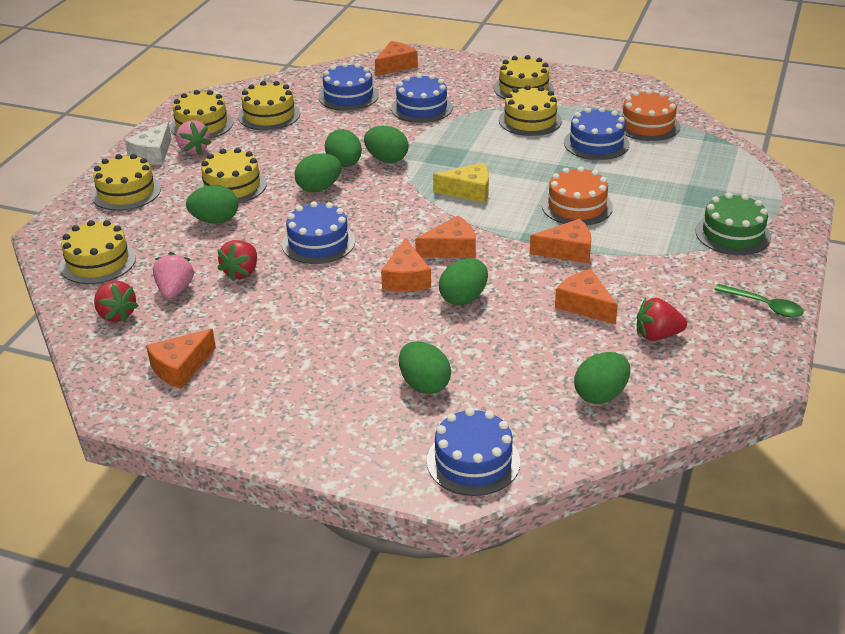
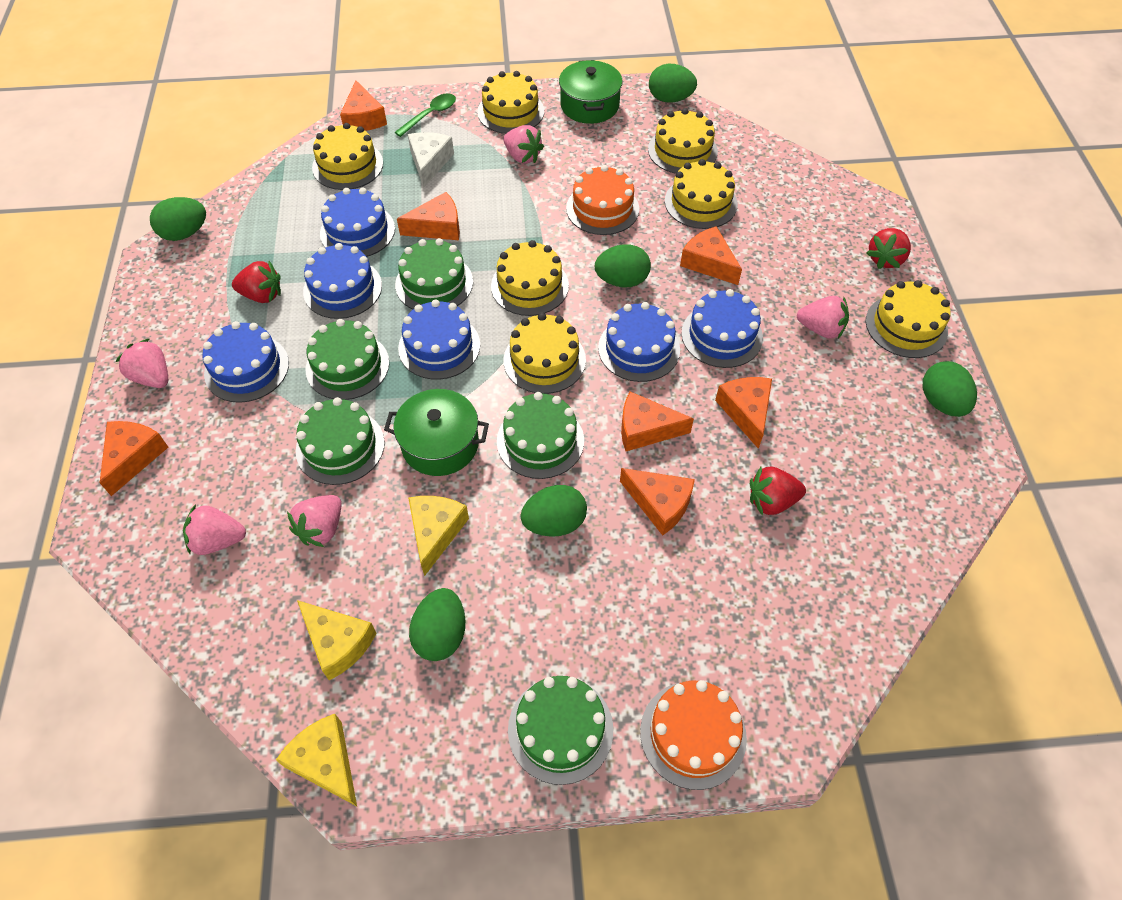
blue cake: [282,201,355,264] [318,63,379,111] [391,74,453,123] [427,408,520,496] [564,107,629,160] = 5 -> [202,321,289,403] [303,243,382,319] [320,187,395,257] [398,299,480,380] [598,302,680,382] [681,289,763,368] = 6
green cake: [696,193,771,255] = 1 -> [296,397,385,485] [306,319,389,400] [395,238,473,309] [497,392,584,479] [508,676,613,785] = 5
green egg: [186,185,238,224] [295,153,342,192] [325,129,362,167] [364,126,409,163] [399,341,451,394] [439,259,488,305] [574,352,630,404] = 7 -> [150,197,206,241] [409,588,465,661] [521,485,587,537] [595,244,651,287] [649,64,697,103] [923,361,977,417] = 6
green pot: none = 0 -> [384,389,489,476] [559,60,623,124] = 2
orange cheese: [146,329,216,389] [375,41,418,76] [381,238,431,292] [415,216,476,258] [530,219,591,263] [555,269,618,324] = 6 -> [100,421,168,496] [340,80,387,131] [397,192,460,240] [620,468,695,536] [621,392,694,451] [680,226,742,285] [715,377,772,449] = 7
pink strawberry: [153,252,194,299] [176,120,212,155] = 2 -> [115,338,168,388] [183,504,246,555] [287,495,342,547] [503,125,544,164] [797,296,849,339] = 5
yellow cheese: [433,163,489,203] = 1 -> [276,714,357,806] [297,600,376,680] [408,496,469,576] = 3

